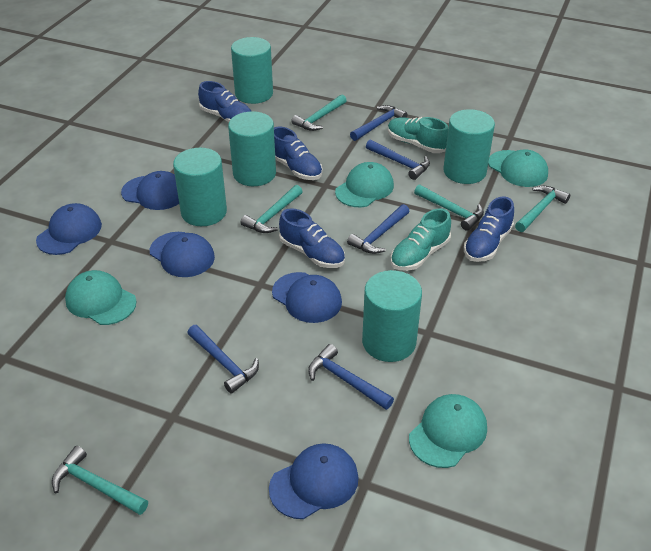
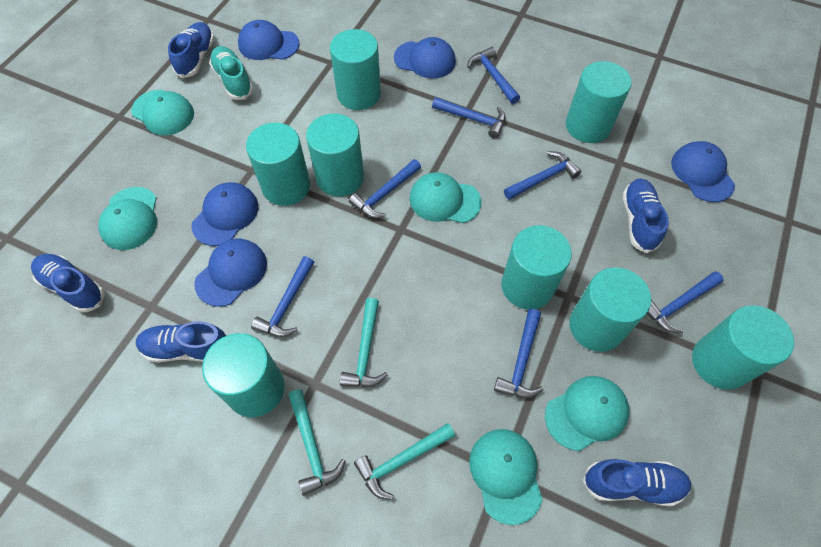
blue hammer: [187,325,259,394] [308,344,394,410] [347,204,410,254] [350,105,408,141] [366,140,430,180] = 5 -> [251,256,314,337] [349,159,421,218] [432,97,506,139] [467,47,520,104] [494,309,543,398] [504,151,581,200] [647,271,724,333] = 7
blue shoe: [198,81,252,122] [274,127,323,180] [279,208,345,268] [464,197,514,262] = 4 -> [31,254,105,312] [136,321,227,363] [168,22,214,78] [583,459,691,506] [623,178,669,253] = 5
turquoise cap: [65,270,137,325] [335,162,394,207] [409,394,487,468] [488,149,548,187] = 4 -> [98,187,157,250] [131,90,194,135] [409,172,482,223] [469,429,543,525] [545,376,629,451] = 5
turquoise cylinder: [173,148,227,226] [228,111,276,186] [231,37,273,104] [362,270,422,362] [443,109,495,184] = 5 -> [202,333,285,417] [246,123,310,206] [306,113,364,197] [330,29,381,110] [501,225,572,310] [566,61,632,143] [569,267,651,352] [692,305,794,390] = 8
turquoise hammer: [52,446,148,515] [241,185,303,233] [291,95,347,131] [414,184,484,231] [515,186,570,232] = 5 -> [288,389,346,496] [340,298,388,387] [354,423,455,500] = 3
turquoise shoe: [388,117,448,153] [391,208,451,271] = 2 -> [209,46,253,100] = 1

